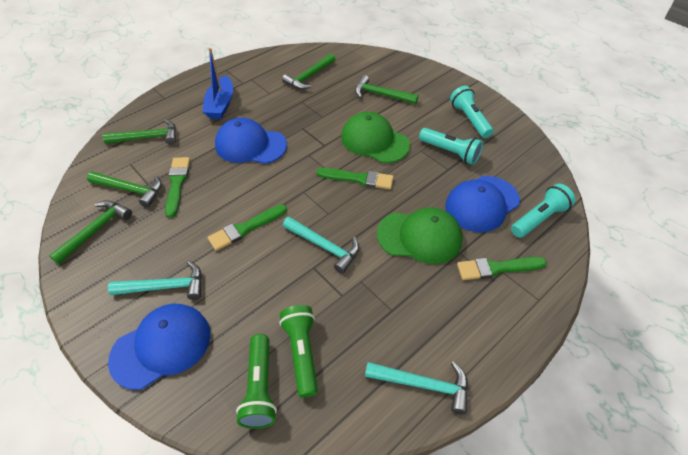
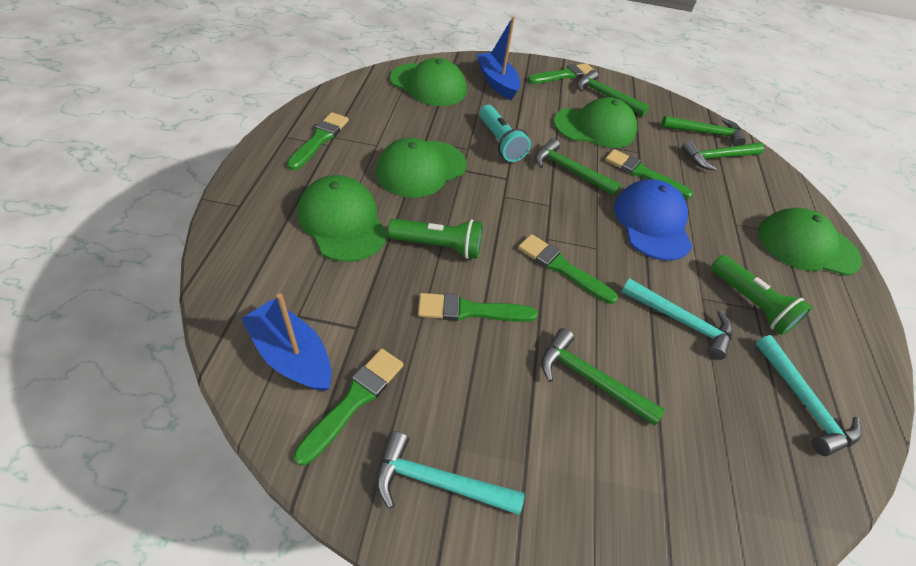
blue boat: [203,48,233,119] = 1 -> [241,293,332,391] [476,17,520,100] = 2
blue cap: [108,304,210,390] [215,118,287,164] [445,176,520,232] = 3 -> [614,179,692,261] = 1
green brush: [165,157,190,218] [208,204,287,251] [316,168,394,189] [457,257,547,280] = 4 -> [287,112,349,170] [294,349,404,466] [418,293,538,322] [518,234,618,304] [528,63,594,84] [605,149,693,199] = 6
green cap: [341,112,410,163] [377,208,463,264] = 2 -> [298,175,387,262] [376,138,467,198] [390,58,467,106] [554,97,637,148] [758,208,862,276] = 5
turquoise flashlight: [419,128,483,165] [450,86,494,138] [511,184,575,238] = 3 -> [479,105,531,162] = 1

